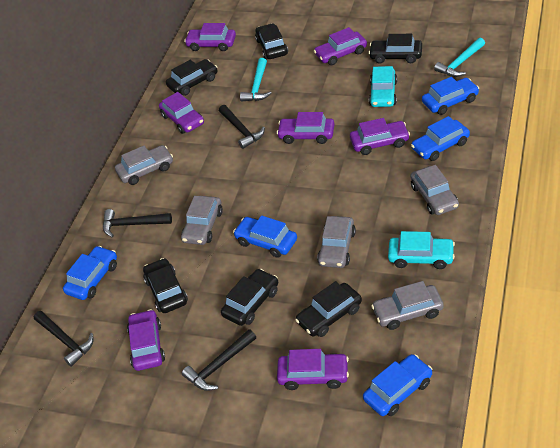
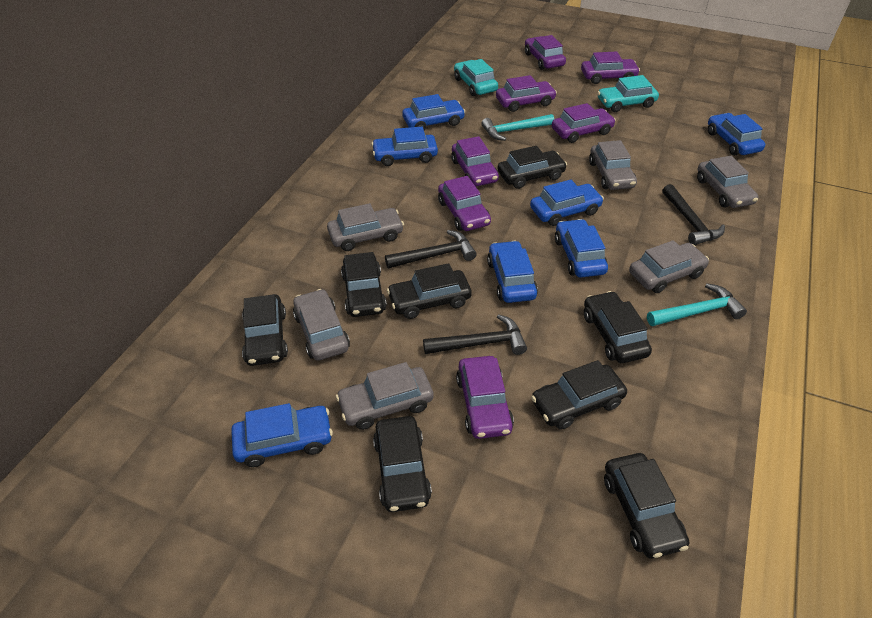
black car: [143,258,188,313] [166,59,217,96] [221,269,278,326] [255,23,288,60] [295,281,362,337] [369,34,422,64] = 6 -> [242,294,288,366] [341,252,387,317] [373,416,432,512] [387,263,472,319] [497,146,567,189] [531,360,627,430] [584,291,652,363] [604,453,689,558] = 8
black hammer: [34,311,94,367] [103,209,172,237] [182,329,256,391] [219,105,265,149] = 4 -> [385,230,477,268] [423,314,527,355] [662,184,725,245] = 3
blue car: [63,246,117,300] [233,215,297,258] [363,354,432,416] [411,116,470,161] [422,77,479,115] = 5 -> [231,403,333,467] [371,127,438,166] [402,94,465,130] [487,241,538,303] [530,180,604,226] [555,219,608,277] [708,113,765,155] = 7
grey car: [115,145,173,185] [181,196,223,245] [317,216,356,268] [371,281,444,330] [410,165,459,215] = 5 -> [293,289,350,361] [327,203,404,251] [336,362,434,430] [589,140,637,190] [629,240,709,293] [697,156,759,208] = 6

